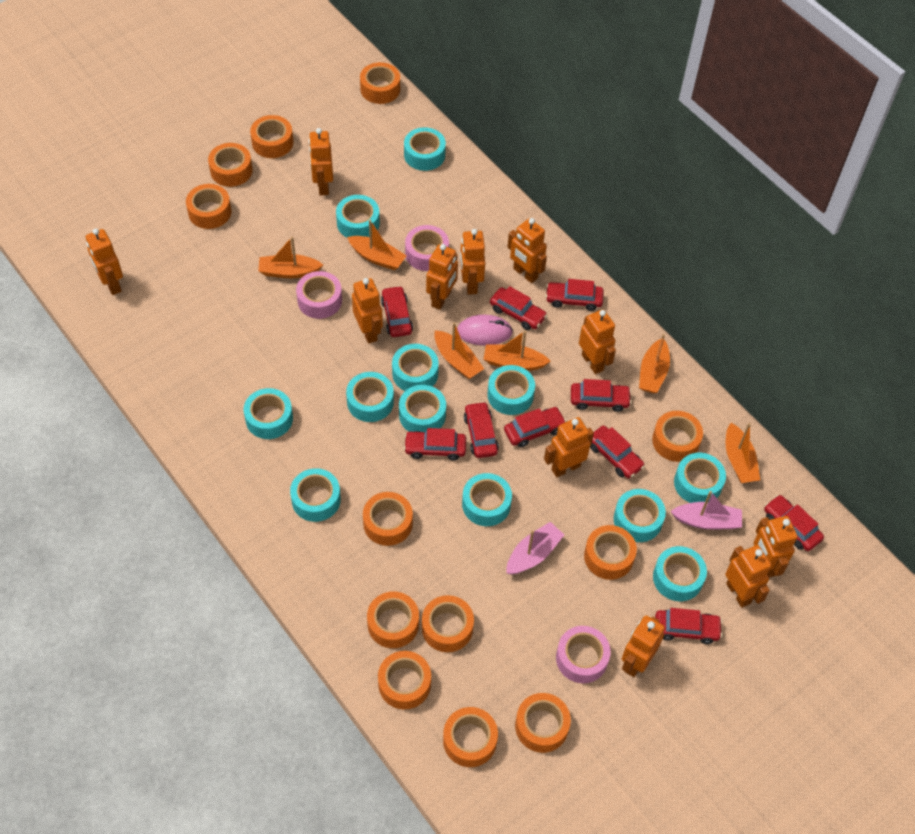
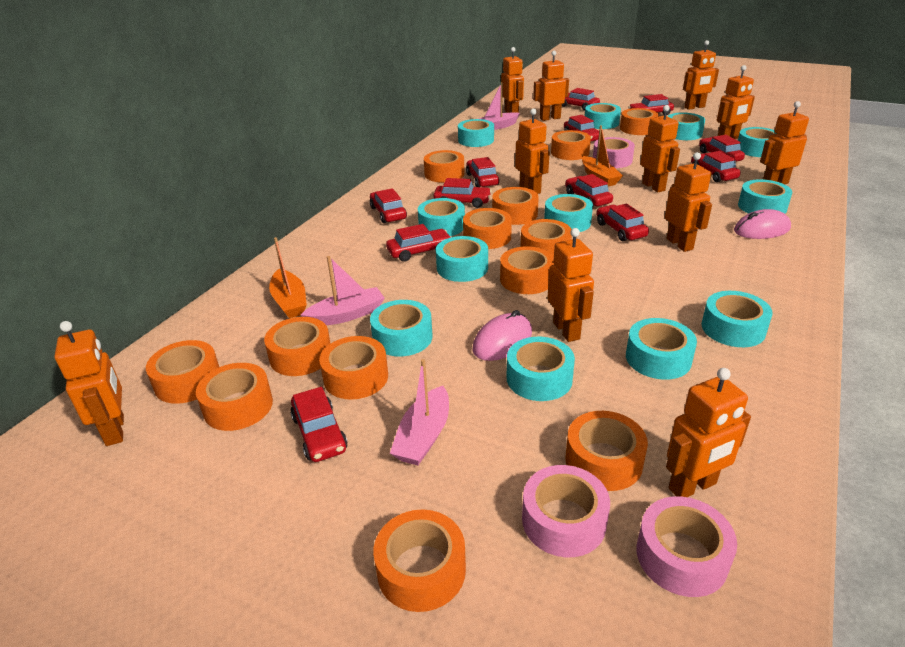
orange boat: [258,237,323,278] [347,220,407,270] [434,322,484,379] [483,331,551,371] [639,334,670,393] [726,423,760,483] = 6 -> [269,237,307,318] [582,125,623,186] = 2
orange tape: [186,184,232,229] [208,143,253,187] [250,115,293,158] [360,62,400,104] [363,492,413,546] [367,592,419,648] [378,651,431,709] [422,595,474,652] [443,707,498,767] [515,693,571,753] [584,525,637,580] [652,411,703,462] = 12 -> [146,340,219,404] [196,363,273,431] [264,317,331,376] [319,336,388,400] [373,509,466,612] [424,150,464,183] [463,208,512,249] [492,187,539,225] [500,246,554,294] [521,219,572,256] [551,130,591,160] [565,411,648,491] [620,108,659,135] = 13
pink boat: [506,522,564,575] [671,491,742,529] = 2 -> [301,256,385,325] [390,359,449,465] [479,82,520,130] = 3
pink mouse: [457,315,513,346] = 1 -> [472,310,532,361] [734,209,791,239] = 2
red car: [381,286,413,337] [404,428,466,461] [464,401,499,458] [490,286,547,330] [504,407,567,447] [546,279,604,311] [571,379,631,412] [590,426,645,479] [655,608,722,644] [764,495,824,551] = 10 -> [290,387,348,462] [370,188,407,223] [386,224,451,262] [433,178,492,208] [466,157,499,187] [562,88,600,111] [564,115,599,142] [565,174,613,206] [596,203,649,241] [628,94,674,115] [691,151,741,182] [699,135,745,162] = 12

